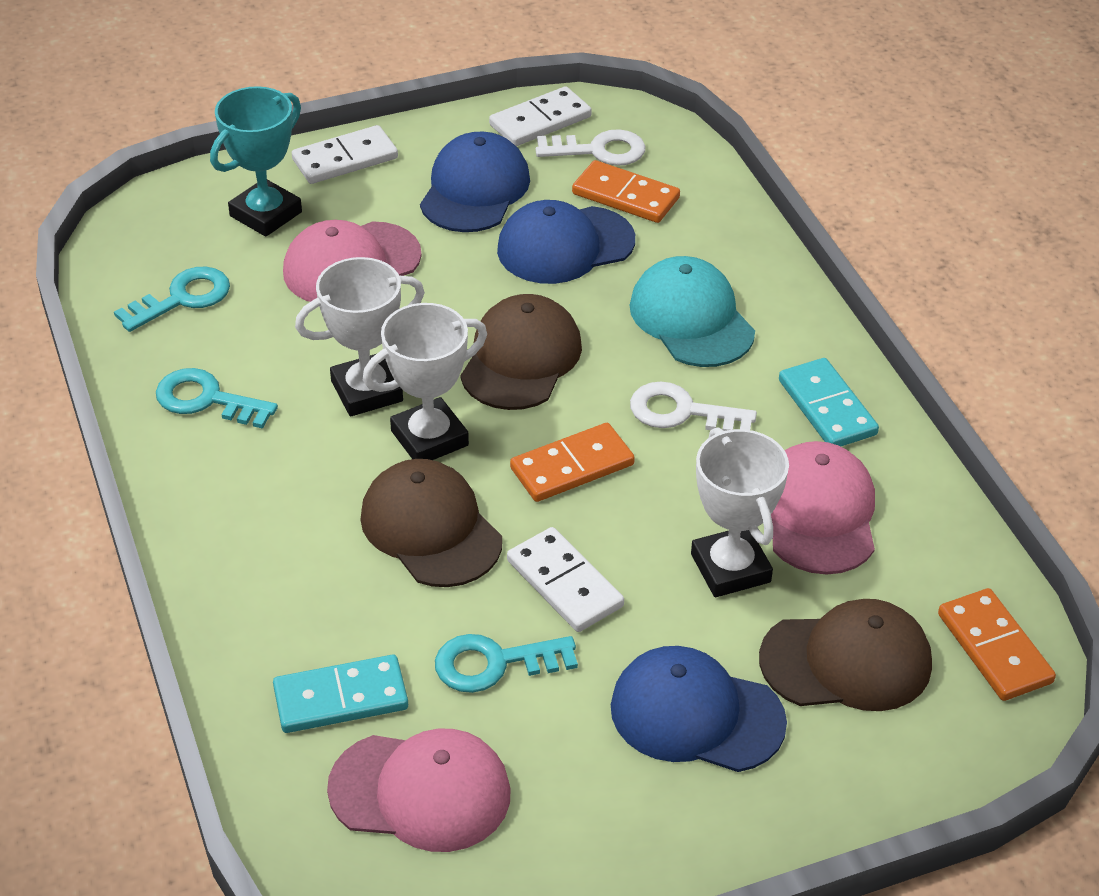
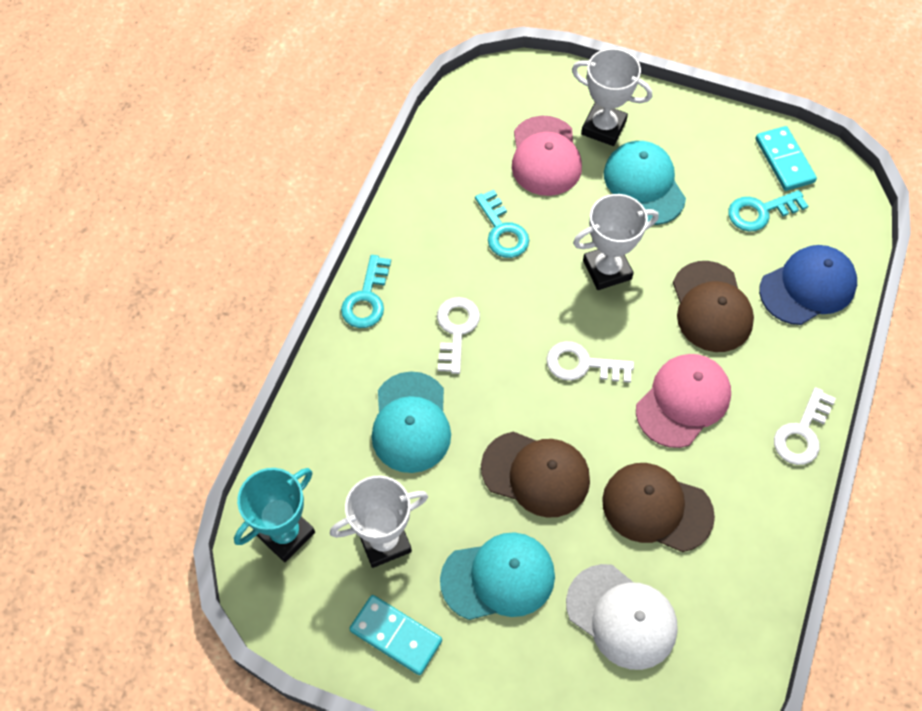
blue cap: [420,132,530,232] [497,200,635,284] [611,646,787,772] = 3 -> [759,245,857,325] = 1
orange domino: [510,423,635,502] [572,160,680,223] [938,588,1056,701] = 3 -> none = 0
pink cap: [283,220,422,302] [327,729,511,852] [771,441,875,575] = 3 -> [512,116,582,196] [636,354,731,448] = 2
turquoise cap: [630,256,755,367] = 1 -> [371,371,451,473] [440,532,555,620] [604,141,686,225] = 3
white cap: none = 0 -> [566,564,678,670] = 1
white domino: [292,125,398,184] [489,86,592,146] [507,527,624,632] = 3 -> none = 0
white key: [535,129,645,166] [630,381,757,431] = 2 -> [437,297,480,374] [546,341,634,383] [774,387,836,465] = 3

